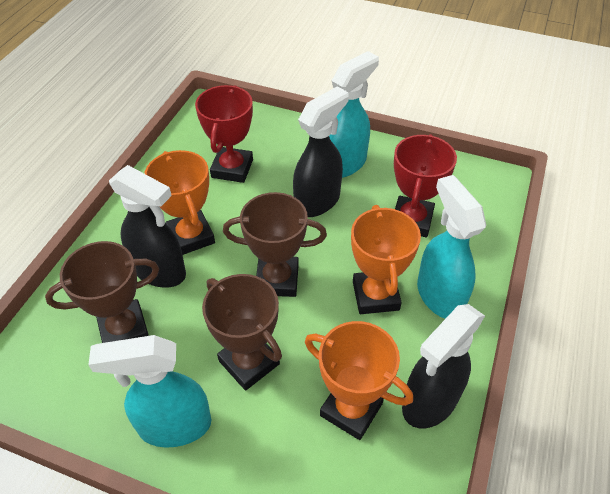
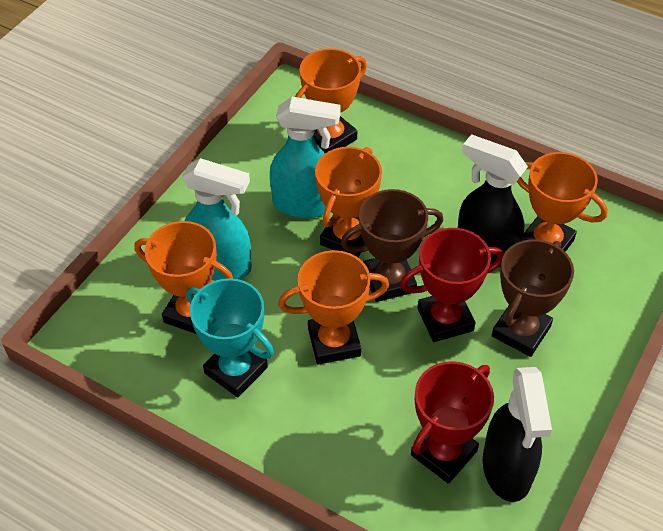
black spray bottle: [109,165,186,288] [293,86,349,217] [402,304,485,428] = 3 -> [458,134,528,267] [483,367,552,502] = 2
brown trophy: [45,241,159,343] [202,274,282,391] [223,192,327,297] = 3 -> [341,189,443,302] [492,239,574,357] = 2
orange trophy: [144,150,215,255] [305,321,413,440] [351,205,421,314] = 3 -> [134,221,233,334] [278,250,389,365] [295,48,367,153] [315,147,382,257] [516,152,608,252] = 5
turquoise spray bottle: [88,335,211,447] [329,51,379,178] [417,175,486,319] = 3 -> [182,158,252,280] [270,97,341,218] = 2
turquoise trophy: none = 0 -> [187,278,274,397] = 1

